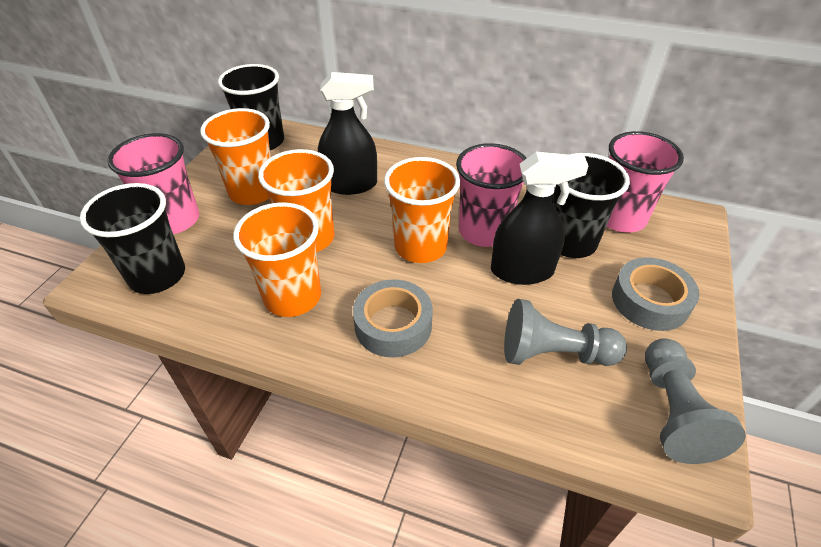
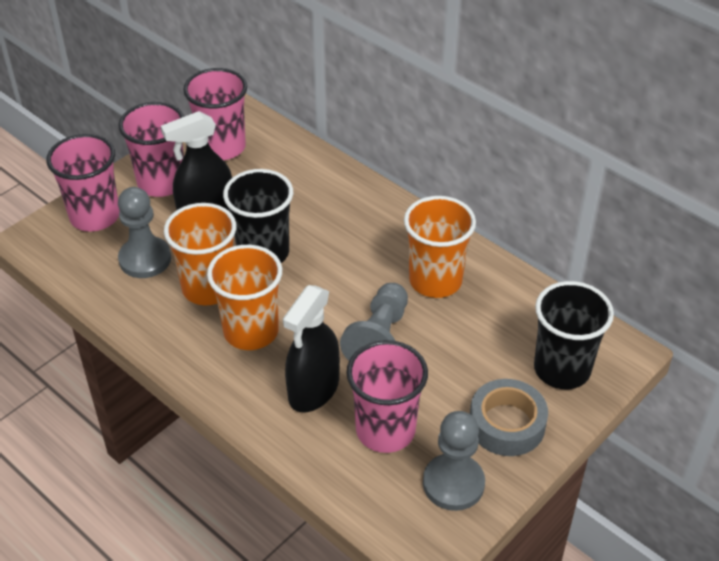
black cup: [80,183,185,294] [218,64,284,150] [553,153,630,258] = 3 -> [223,169,293,263] [534,281,614,389] = 2
grey pawn: [504,299,627,366] [645,338,746,464] = 2 -> [118,187,171,278] [340,283,408,361] [423,411,485,511] = 3
grey tape: [353,279,433,358] [612,257,699,331] = 2 -> [470,379,548,456] = 1
orange cup: [200,108,271,205] [233,203,321,317] [258,149,335,252] [384,157,460,263] = 4 -> [164,203,236,305] [207,245,282,350] [404,196,476,298] = 3
pink cup: [107,133,199,234] [456,143,527,247] [607,131,684,232] = 3 -> [46,134,120,232] [119,102,184,197] [183,68,247,160] [346,340,428,453] = 4

